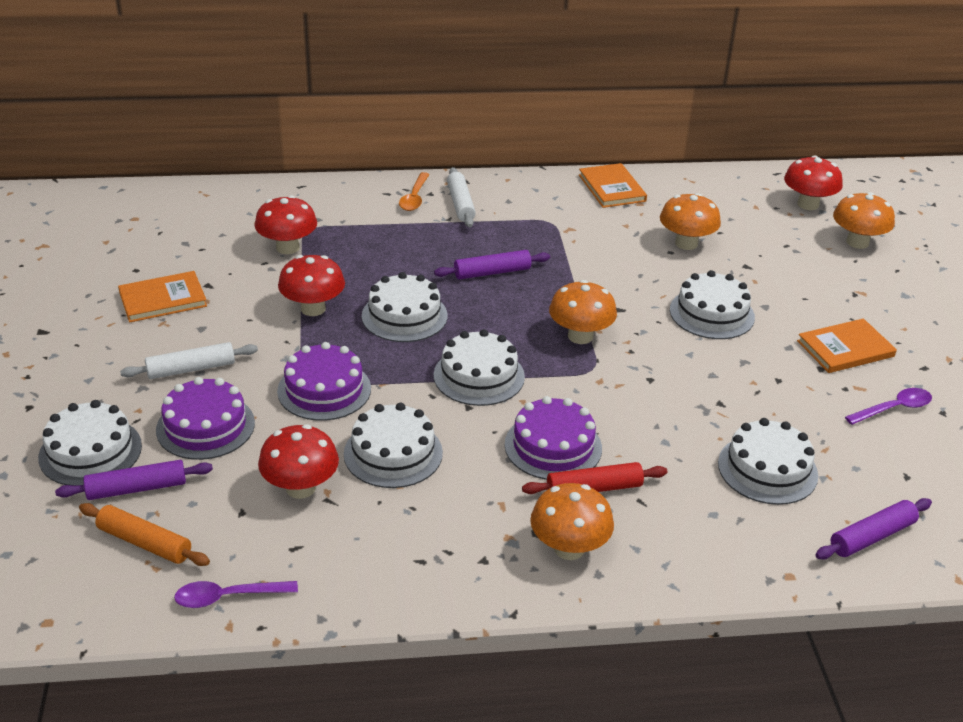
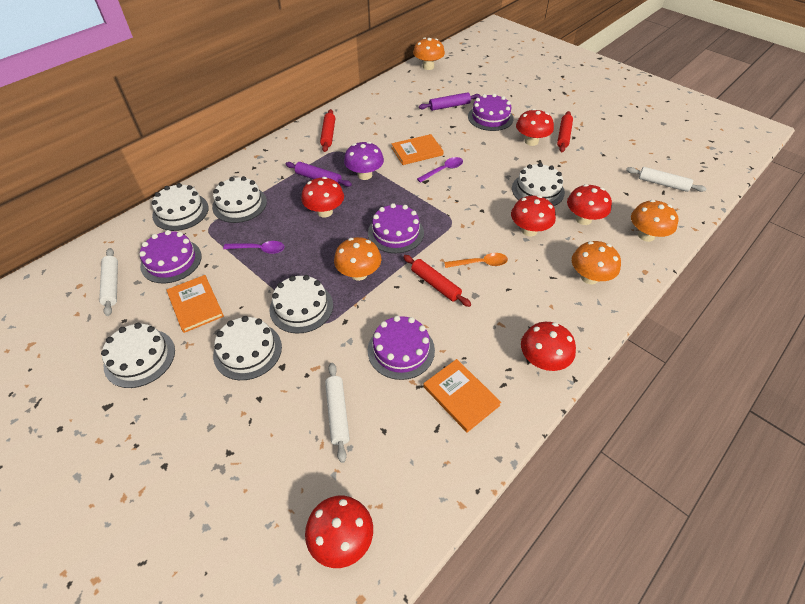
orange rolling pin: [79,503,210,566] = 1 -> none = 0
purple cake: [156,377,255,460] [277,342,371,421] [505,396,602,480] = 3 -> [139,230,202,283] [368,203,424,253] [368,316,435,380] [468,93,514,131] = 4
purple mushroom: none = 0 -> [344,142,384,180] = 1
purple rolling pin: [55,460,213,500] [434,250,550,279] [815,498,932,559] = 3 -> [286,162,352,187] [419,92,481,111] = 2
red mushroom: [255,195,317,254] [258,424,339,499] [278,255,345,316] [784,155,843,210] = 4 -> [301,177,344,218] [305,496,373,568] [511,195,556,236] [516,109,554,146] [521,322,576,371] [567,184,612,225] = 6
red rolling pin: [522,462,667,494] = 1 -> [320,109,335,152] [403,255,471,307] [557,111,573,152] = 3
white rolling pin: [120,342,258,379] [447,167,476,227] = 2 -> [99,248,118,316] [325,363,350,463] [626,167,707,192] = 3

